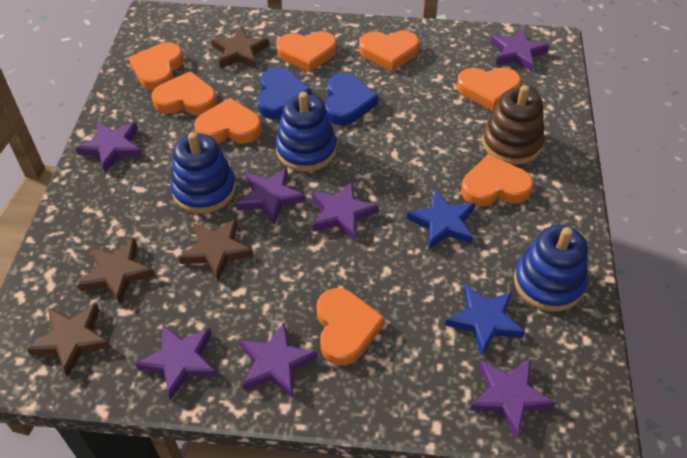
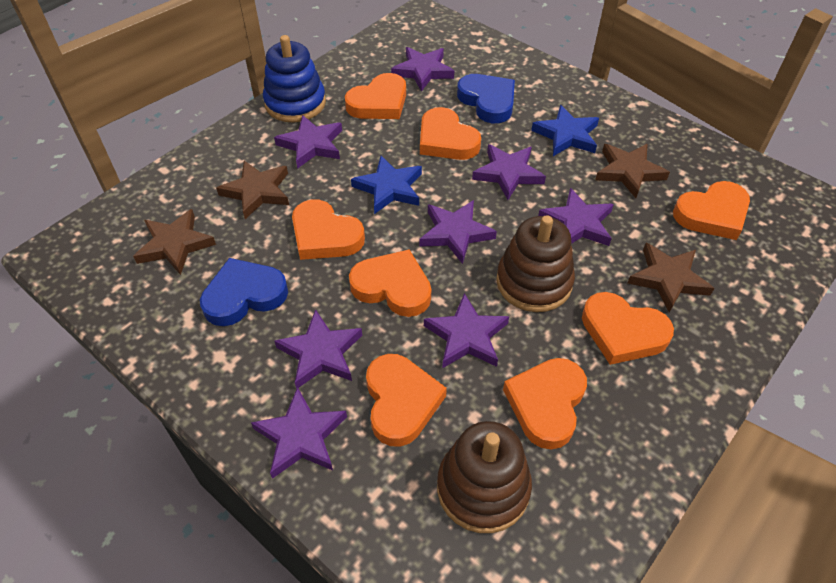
blue stacking toy: [170,132,236,214] [275,92,337,172] [514,225,588,312] = 3 -> [263,35,326,122] = 1
brown stacking toy: [482,85,545,165] = 1 -> [437,421,532,533] [496,215,575,312] = 2
purple star: [76,122,142,172] [136,324,217,400] [236,168,306,225] [239,323,318,398] [312,181,379,241] [470,359,555,438] [490,28,549,72] = 7 -> [251,387,347,479] [274,115,342,169] [274,309,362,389] [391,47,454,92] [419,200,497,264] [424,293,509,368] [472,144,546,200] [538,188,614,246] = 8

